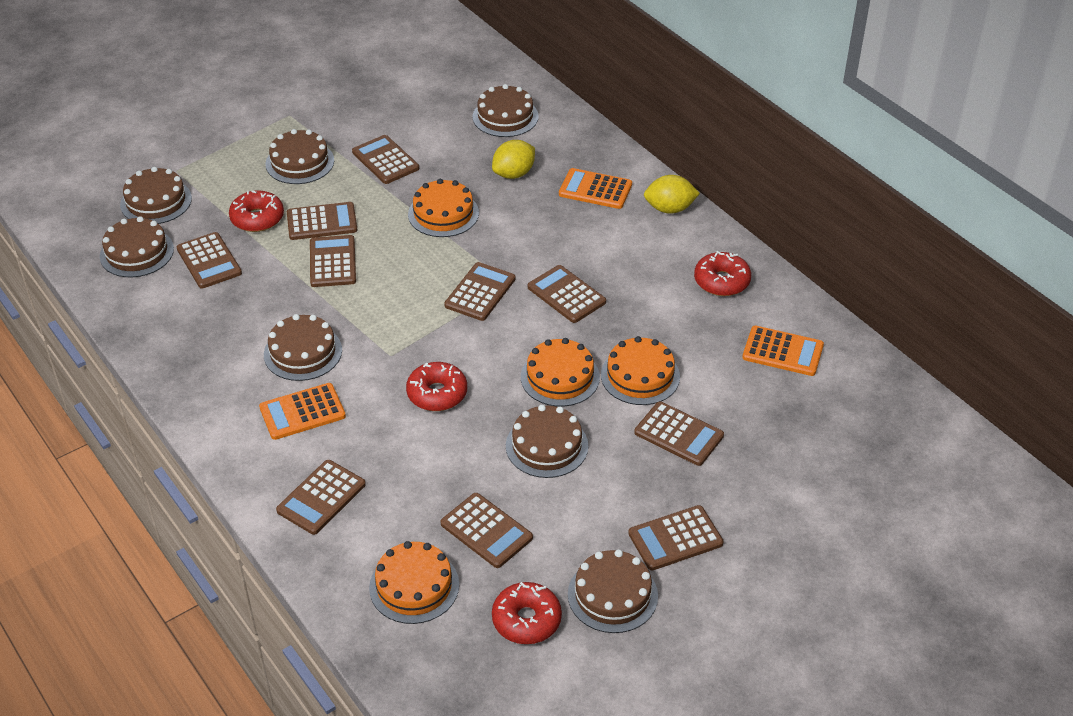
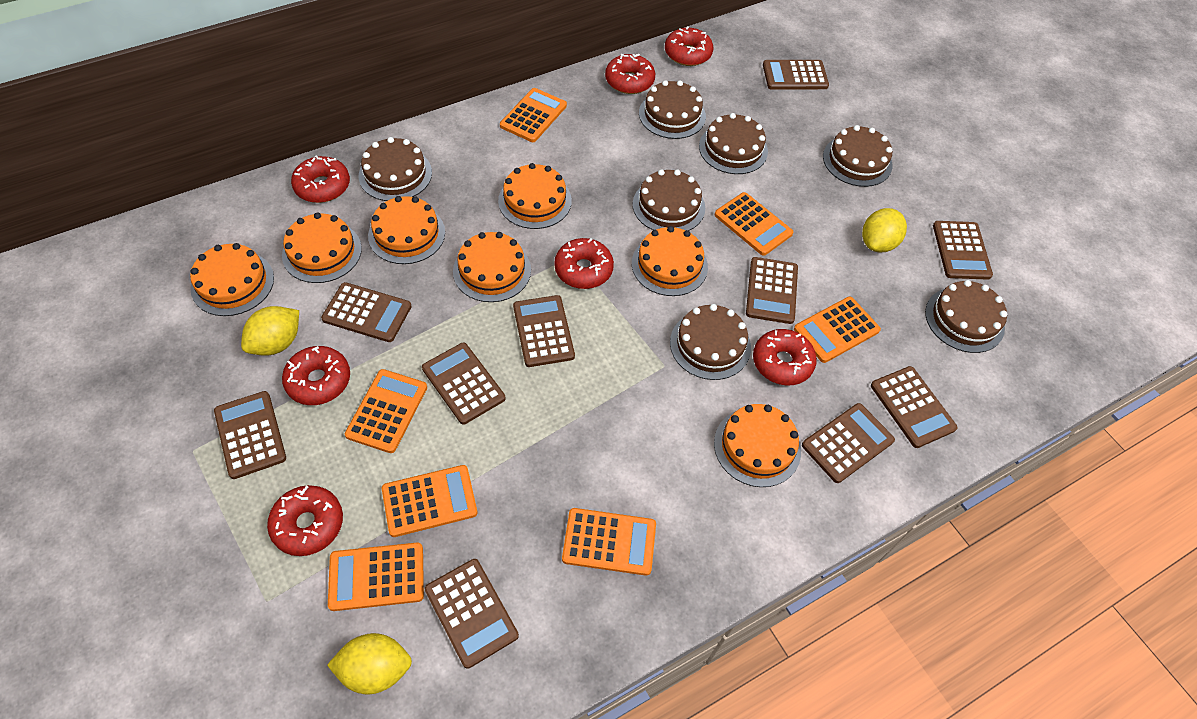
orange cake: [369,541,459,624] [408,179,479,237] [521,338,600,406] [601,336,680,405] = 4 -> [190,243,274,316] [282,212,362,283] [368,196,445,264] [453,232,531,302] [498,163,572,229] [632,226,708,296] [714,404,801,487] = 7
orange calculator: [259,383,346,440] [559,168,632,209] [742,326,824,376] = 3 -> [328,543,424,611] [345,369,427,453] [382,465,478,537] [500,88,567,142] [562,508,656,576] [715,192,793,256] [794,297,881,363] = 7
red donut: [229,190,284,232] [406,362,467,411] [492,582,562,644] [694,251,751,296] = 4 -> [267,485,343,556] [282,346,350,405] [291,156,350,203] [554,238,614,289] [605,54,655,94] [665,26,713,66] [753,329,817,385] = 7
yellow lemon: [492,140,535,179] [644,175,700,214] = 2 -> [241,306,299,356] [327,633,412,695] [862,208,907,253] = 3

